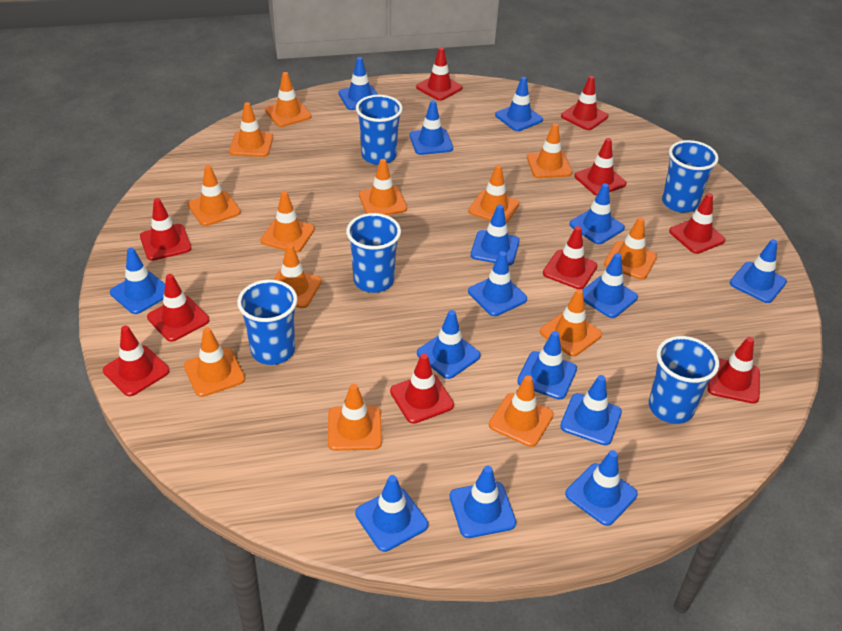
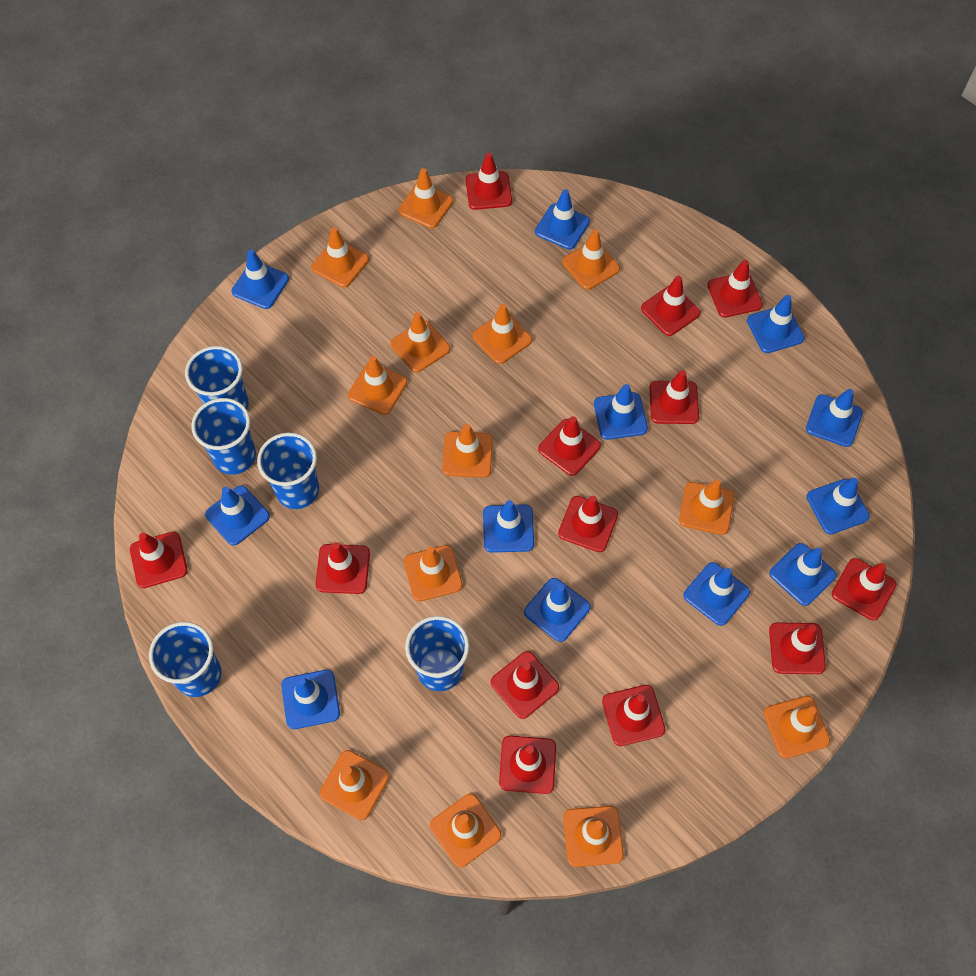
blue traffic cone: [110,248,165,314] [338,57,378,110] [355,475,428,552] [409,100,453,155] [417,310,481,379] [450,466,516,538] [468,251,527,316] [471,205,520,266] [495,77,543,131] [517,331,577,399] [560,375,622,445] [565,450,638,526] [569,183,625,244] [582,253,638,318] [730,239,787,303] = 15 -> [205,485,270,546] [231,250,289,309] [281,670,340,729] [483,500,534,553] [524,578,591,642] [535,189,590,250] [594,384,648,440] [683,562,750,626] [747,295,804,353] [769,543,836,606] [806,389,863,447] [806,478,870,534] = 12
red traffic cone: [103,326,170,396] [140,198,192,261] [147,274,210,342] [390,354,454,424] [416,47,463,101] [543,226,598,289] [561,76,608,130] [574,138,626,196] [669,193,726,254] [707,337,760,404] = 10 -> [130,532,188,588] [316,542,370,594] [465,153,512,210] [491,651,559,719] [499,736,556,794] [538,416,601,476] [558,496,618,552] [602,685,665,746] [641,276,701,336] [649,370,699,424] [707,260,763,318] [769,622,826,674] [832,558,897,620] = 13

